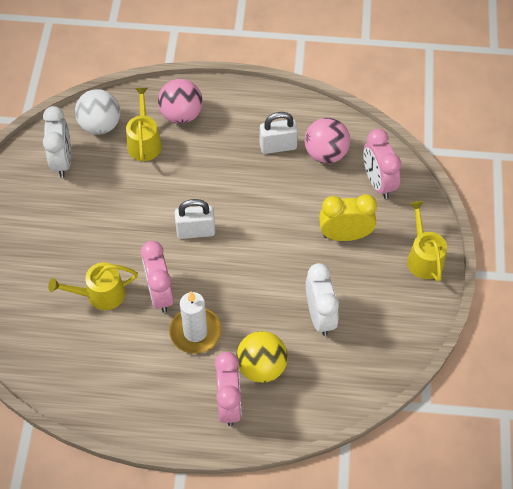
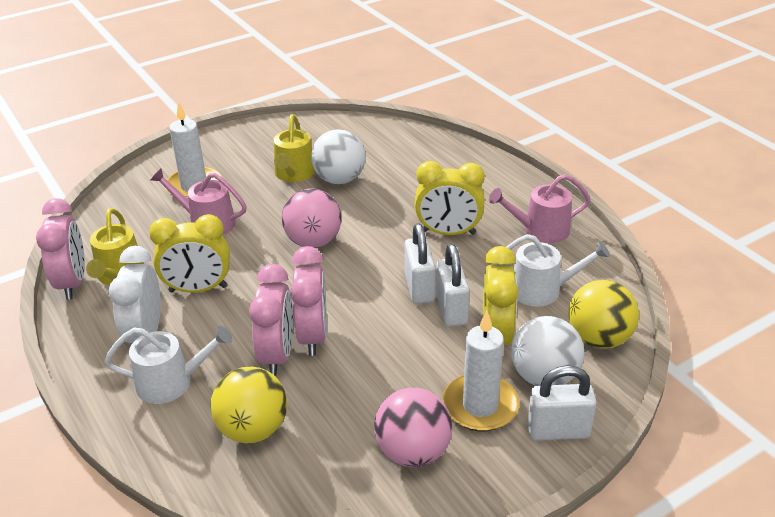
pink watering can: none = 0 -> [151,168,247,235] [489,174,590,243] = 2
white ball: [75,89,120,135] = 1 -> [311,129,366,184] [511,316,584,386] = 2
white candle: [169,292,222,354] = 1 -> [165,102,222,199] [442,311,519,431] = 2
white clock: [43,106,71,177] [306,263,339,336] = 2 -> [109,246,161,343] = 1
white padlock: [175,199,215,239] [260,112,298,154] = 2 -> [404,223,436,304] [436,244,469,327] [527,365,596,441] = 3
white watering can: none = 0 -> [105,326,232,404] [492,234,610,307] = 2
yellow ball: [236,331,288,383] = 1 -> [210,367,287,443] [568,280,639,349] = 2
yellow clock: [319,194,377,241] = 1 -> [149,214,230,293] [414,161,484,235] [483,246,519,345] = 3
yellow watering can: [48,262,138,310] [126,88,162,162] [407,201,447,282] = 3 -> [86,208,144,285] [274,114,315,182] = 2

